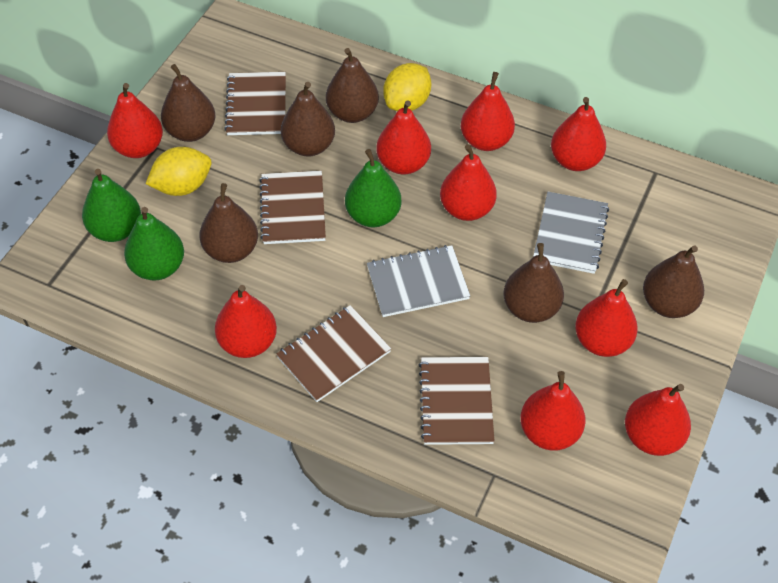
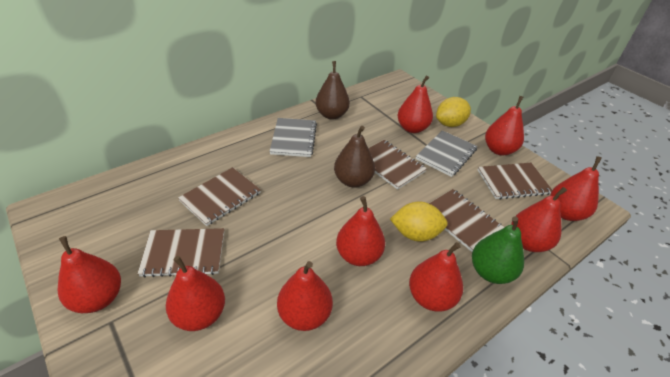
brown notebook: [224,72,286,135] [259,171,326,244] [276,305,391,402] [419,357,495,445] = 4 -> [137,228,224,277] [178,167,261,226] [369,140,427,190] [429,189,504,252] [478,163,552,200] = 5
brown pear: [161,64,216,142] [199,183,258,263] [281,82,335,157] [326,48,379,123] [503,243,564,323] [643,245,704,318] = 6 -> [316,61,350,120] [334,126,375,188] = 2
green pear: [82,169,141,242] [124,207,184,280] [345,149,401,227] = 3 -> [472,216,524,284] = 1

